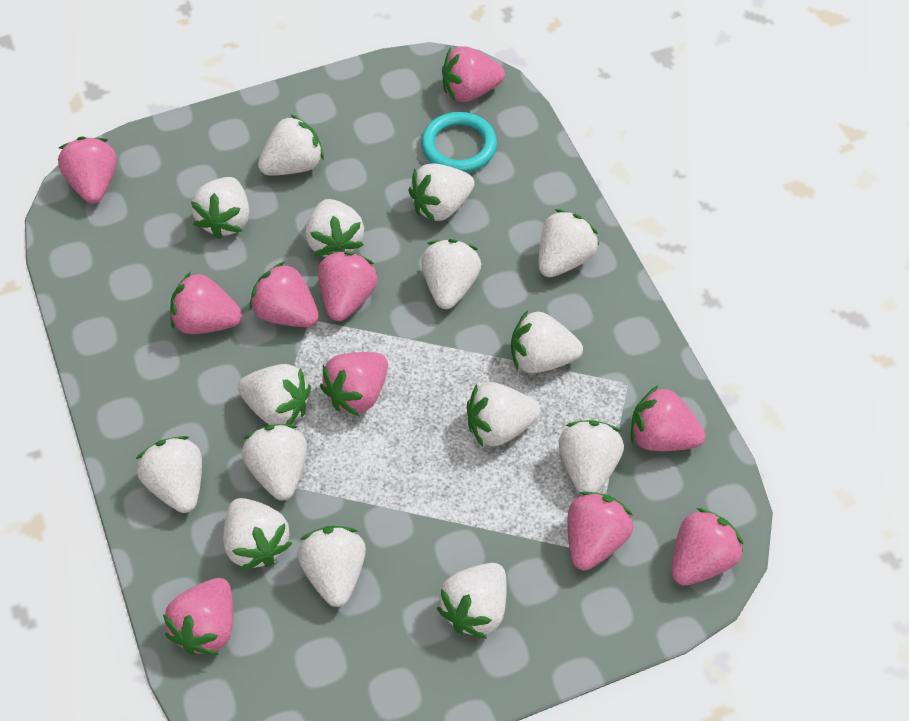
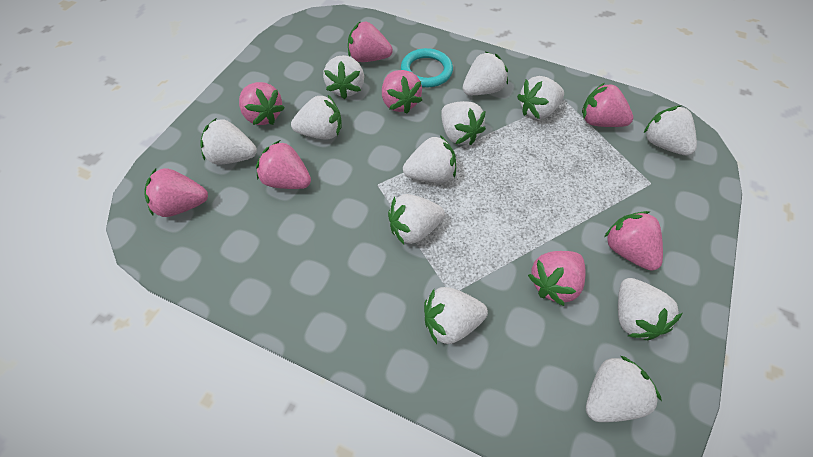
pink strawberry: [58,137,117,204] [163,578,233,655] [170,272,242,334] [250,262,319,327] [318,251,377,321] [320,352,388,416] [442,46,505,102] [568,491,633,571] [631,385,705,451] [672,508,744,586] = 10 -> [144,168,208,217] [239,82,285,125] [256,140,311,189] [348,21,393,62] [382,70,422,114] [528,251,586,306] [582,83,633,127] [604,211,663,271] = 8
white strawberry: [136,436,202,513] [191,177,249,239] [223,498,292,571] [238,364,311,425] [242,424,307,501] [258,115,324,175] [297,526,366,607] [306,199,364,257] [408,164,475,222] [421,239,481,309] [437,563,507,639] [467,382,540,447] [511,310,583,373] [539,209,599,277] [559,420,624,495] = 15 -> [200,118,257,165] [291,95,342,140] [323,55,364,99] [388,194,445,245] [403,135,456,182] [424,287,488,344] [441,101,486,145] [463,52,508,95] [517,76,564,119] [586,356,662,422] [618,278,682,340] [644,105,697,155] = 12

